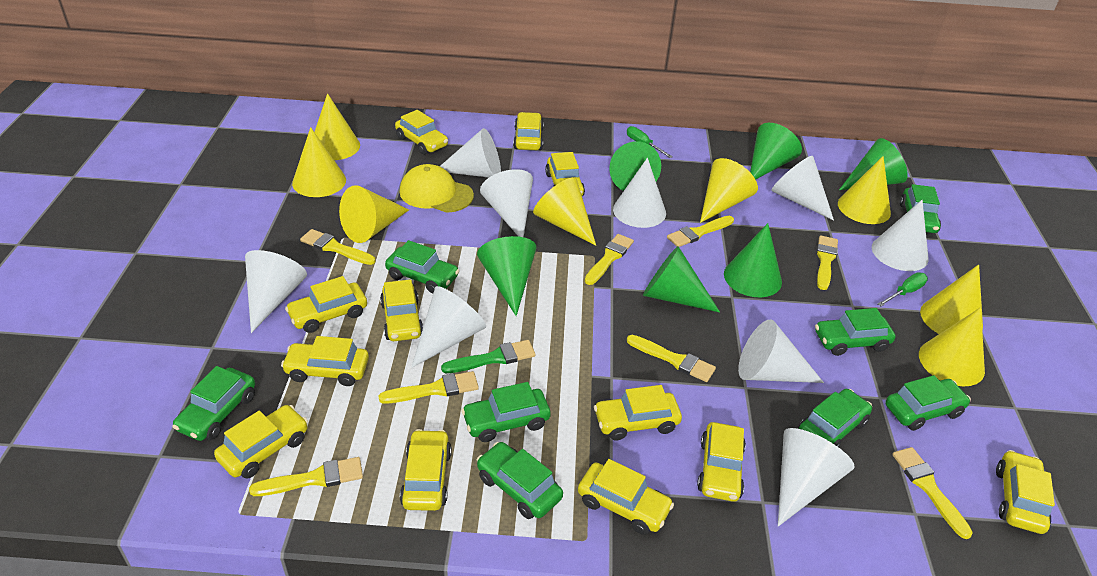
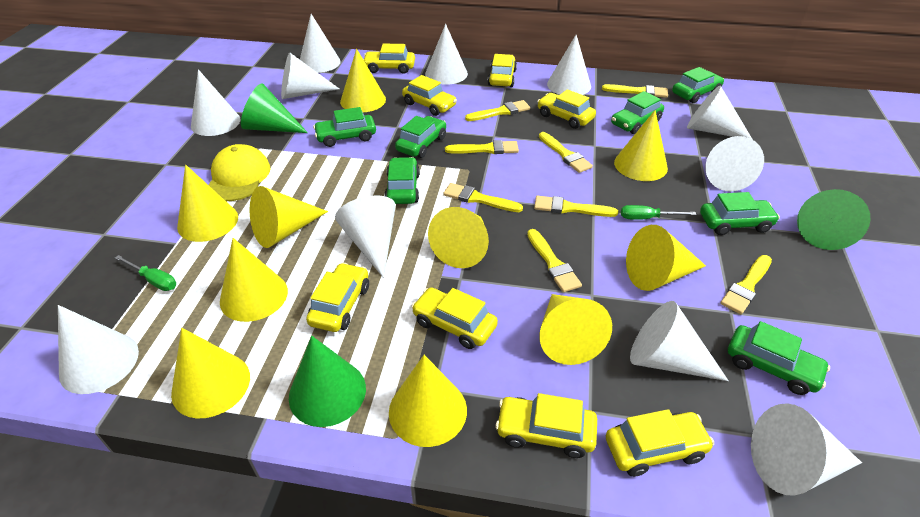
green brush: [441,340,536,373] = 1 -> none = 0
green car: [172,366,255,441] [385,240,459,293] [461,382,551,442] [477,442,563,519] [798,389,872,447] [815,308,895,356] [885,375,971,431] [900,184,941,233] = 8 -> [313,107,376,147] [384,157,420,204] [395,116,446,158] [611,91,664,134] [672,67,724,103] [700,192,780,235] [728,321,830,395] = 7
green cone: [477,236,537,316] [609,141,661,191] [643,246,720,313] [724,223,782,297] [750,123,802,180] [839,138,908,190] = 6 -> [241,84,308,133] [289,336,366,427] [797,189,871,250] = 3
white cone: [245,250,307,333] [411,286,486,368] [440,128,501,178] [480,169,533,237] [613,158,666,228] [738,320,824,383] [771,156,834,221] [778,428,855,526] [872,200,928,271] = 9 -> [58,305,139,394] [191,69,241,136] [281,53,339,99] [300,14,341,73] [335,195,396,278] [425,24,468,85] [547,34,591,95] [630,301,729,381] [687,86,753,140] [705,136,764,191] [751,403,862,496] = 11
yellow car: [214,405,308,479] [281,336,369,386] [285,276,367,333] [380,279,423,341] [395,110,448,154] [400,429,452,511] [513,112,544,150] [545,152,585,196] [578,459,674,535] [594,385,682,440] [697,422,746,502] [996,450,1055,534] = 12 -> [306,263,369,332] [363,44,415,74] [402,75,457,116] [411,287,498,349] [488,54,517,87] [495,393,597,458] [537,89,596,129] [606,409,714,477] = 8
yellow cone: [292,127,346,197] [315,93,360,160] [339,185,409,243] [533,177,596,246] [700,158,758,223] [838,156,891,224] [919,307,985,386] [920,264,983,334] = 8 -> [171,328,250,418] [177,165,238,242] [220,238,288,322] [250,186,328,248] [340,49,386,113] [389,355,467,447] [428,207,489,268] [540,294,612,365] [614,110,668,181] [626,225,706,291] = 10

